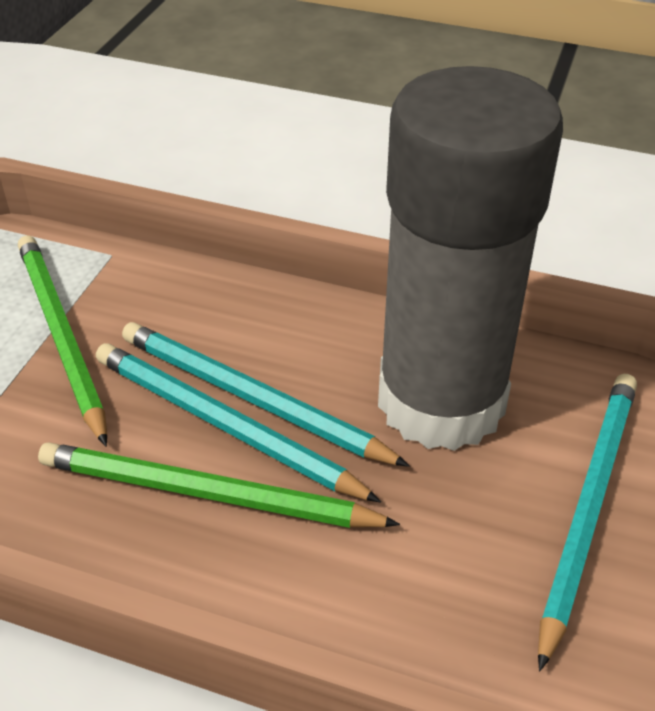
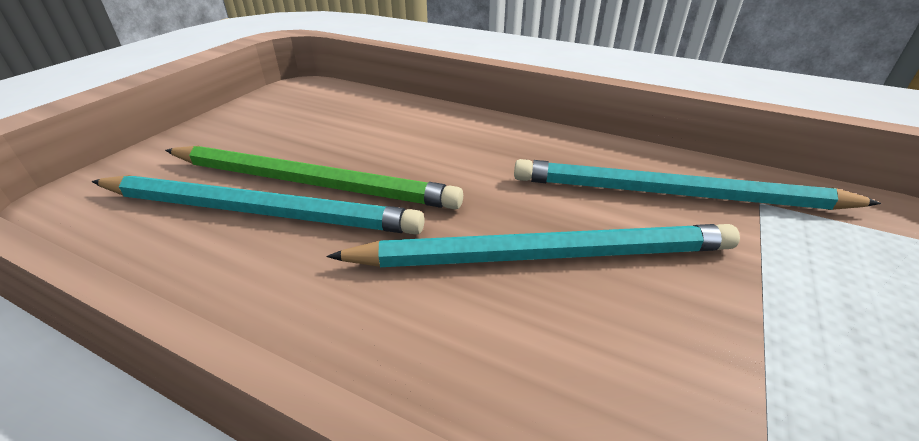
green pencil: [18,235,107,446] [38,442,400,528] = 2 -> [165,146,463,210] = 1
grey glue stick: [378,66,563,451] = 1 -> none = 0

